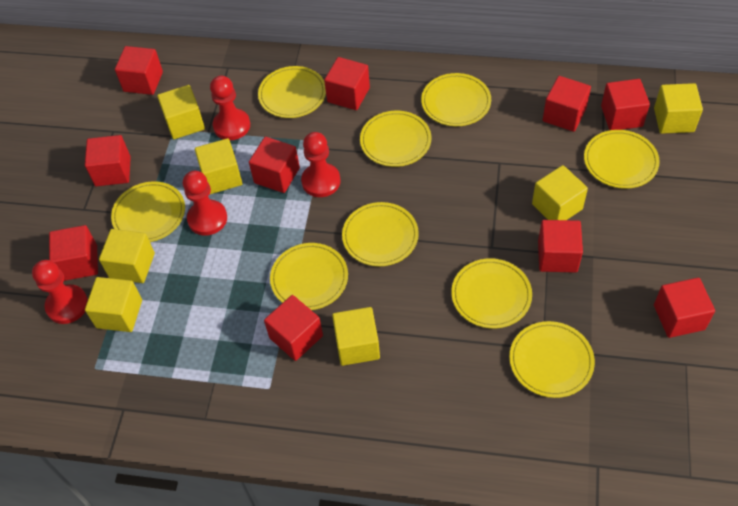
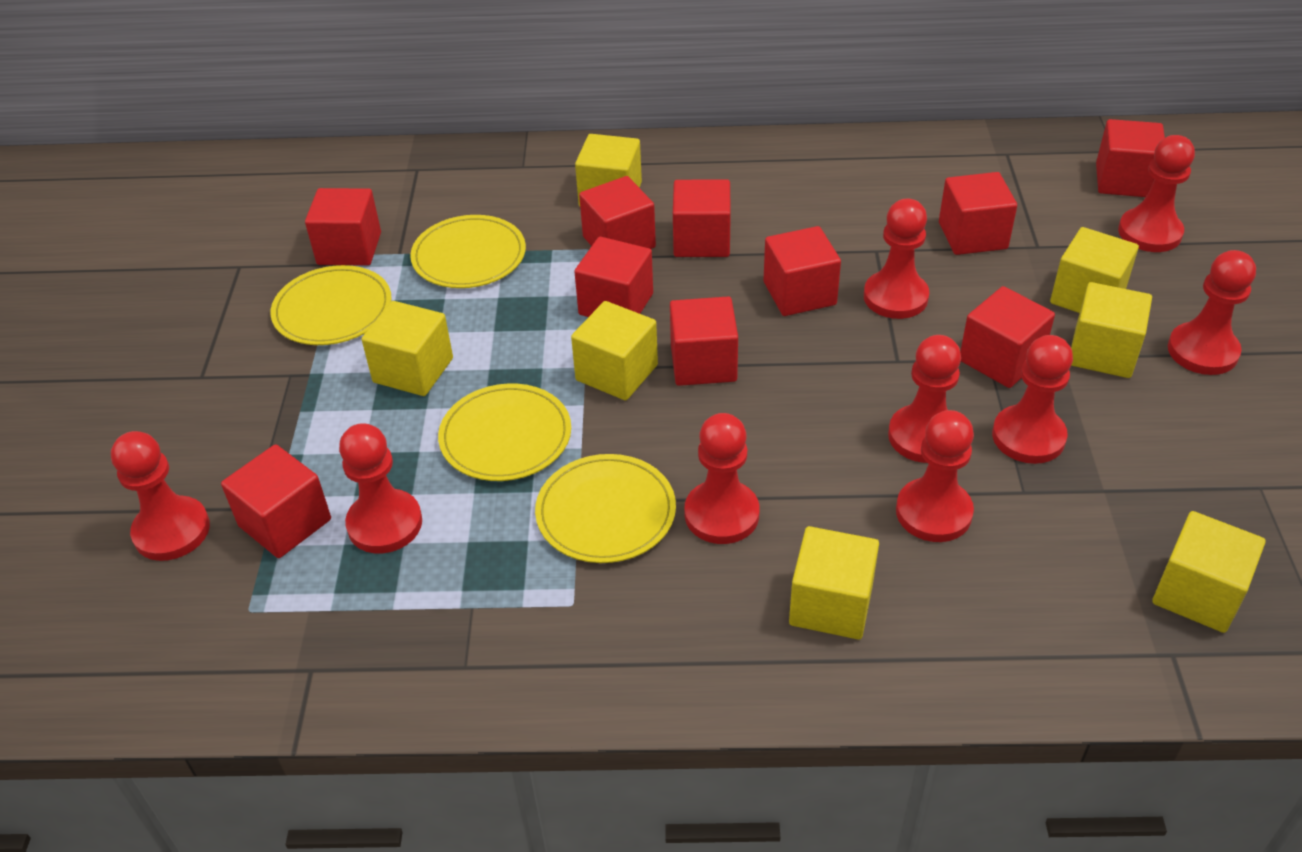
red pawn: [32,260,88,324] [183,171,227,236] [210,76,250,140] [301,132,340,197] = 4 -> [111,431,210,561] [339,423,422,553] [684,413,760,544] [864,199,929,319] [888,335,961,463] [896,410,974,542] [992,335,1073,464] [1118,135,1195,252] [1168,250,1256,375] = 9
yellow plate: [111,181,185,242] [258,66,326,118] [270,243,348,310] [342,202,419,266] [360,111,431,167] [421,73,491,126] [451,258,532,328] [509,321,595,398] [584,130,660,189] = 9 -> [270,265,392,345] [410,215,526,288] [438,383,571,481] [535,454,676,563] = 4

